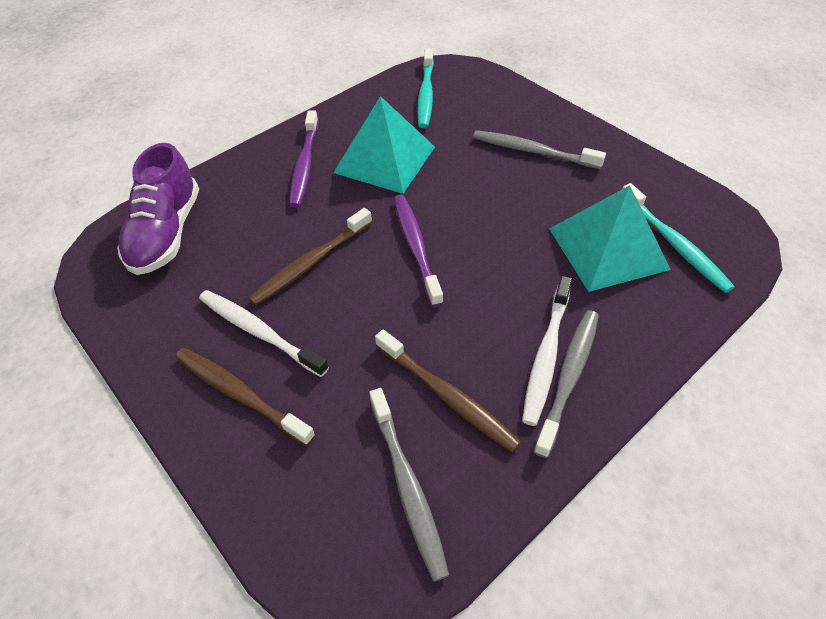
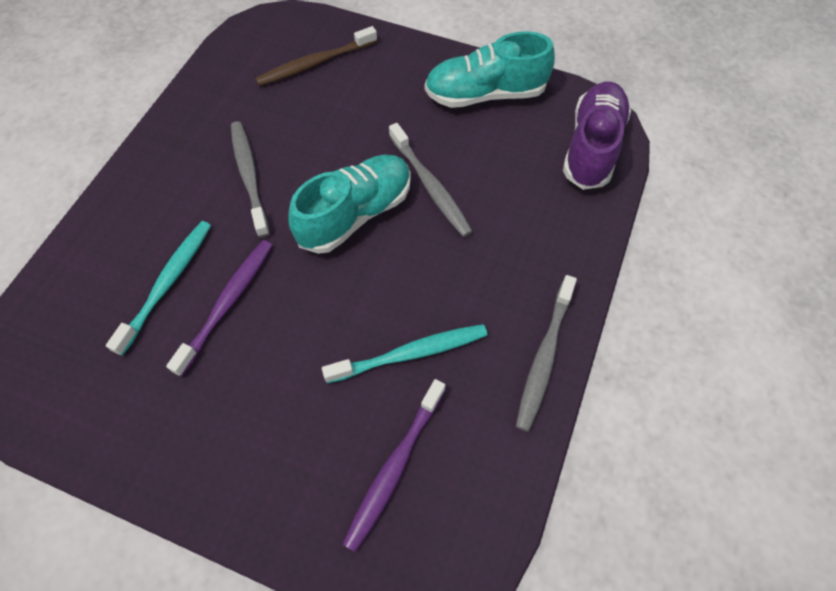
brown toothbrush: [175,348,315,446] [248,208,372,306] [375,330,521,452] = 3 -> [255,26,377,86] = 1
turquoise pyramid: [333,96,435,194] [549,185,671,292] = 2 -> none = 0
turquoise shoe: none = 0 -> [288,155,411,254] [425,31,555,108] = 2
white toothbrush: [199,290,329,377] [522,276,572,426] = 2 -> none = 0

